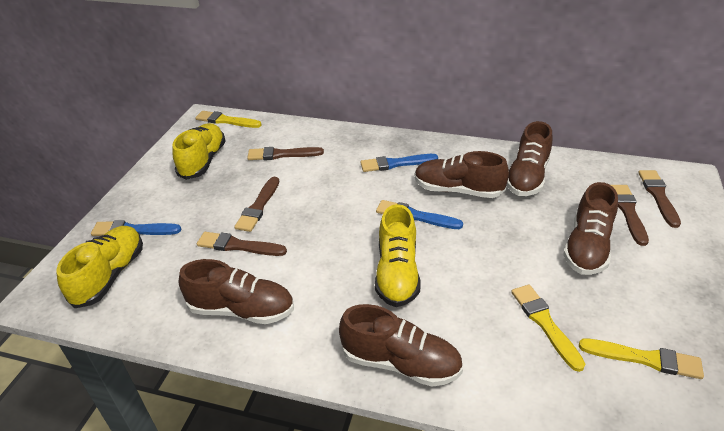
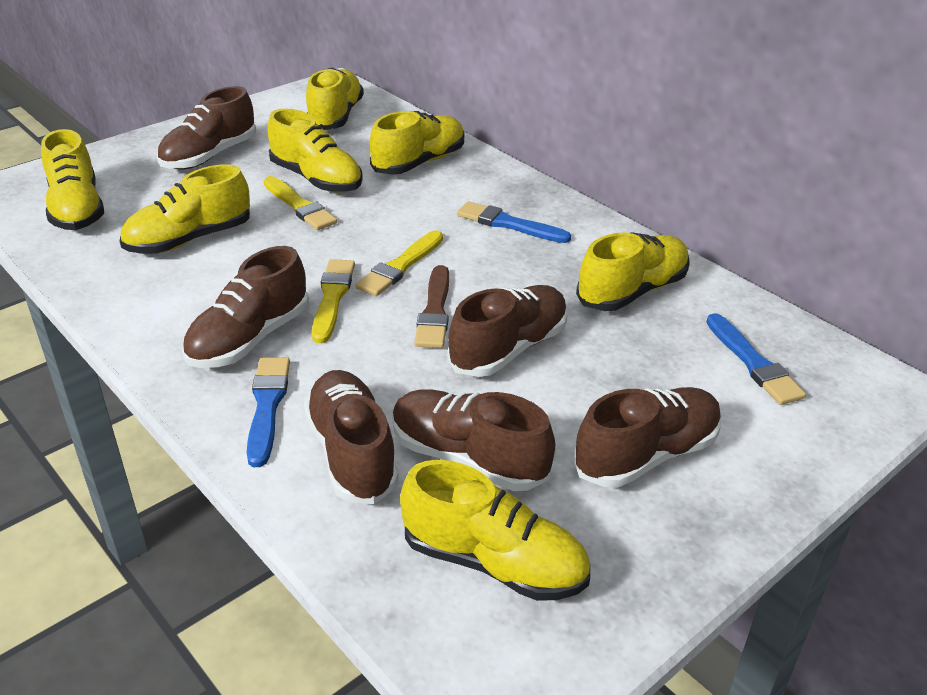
brown brush: [197,232,287,256] [234,177,279,232] [247,147,324,160] [611,185,649,246] [638,170,681,228] = 5 -> [414,265,449,348] = 1
brown shoe: [179,259,294,324] [339,304,463,387] [415,151,509,198] [507,121,553,196] [563,182,618,275] = 5 -> [157,86,256,170] [182,246,309,368] [304,370,399,504] [392,389,555,491] [447,285,568,377] [573,387,722,488] = 6
yellow shoe: [56,226,143,308] [172,123,226,180] [375,204,420,307] = 3 -> [41,129,104,230] [120,164,250,254] [267,109,363,192] [306,68,364,130] [370,111,464,175] [400,460,590,601] [576,232,690,311] = 7

